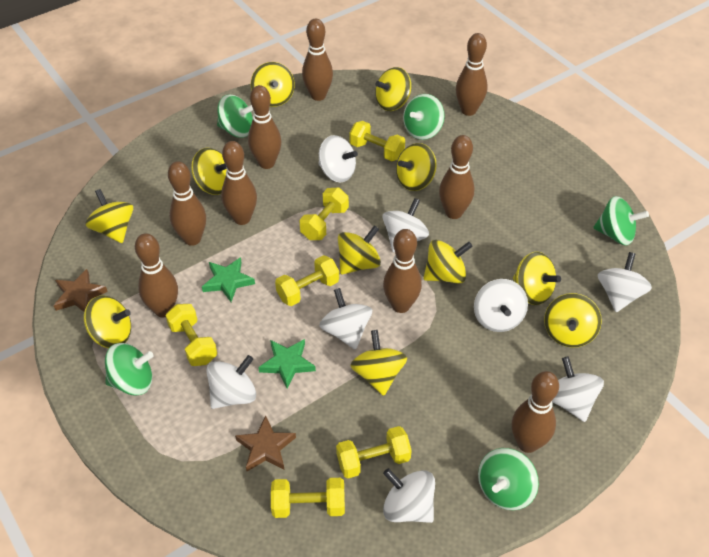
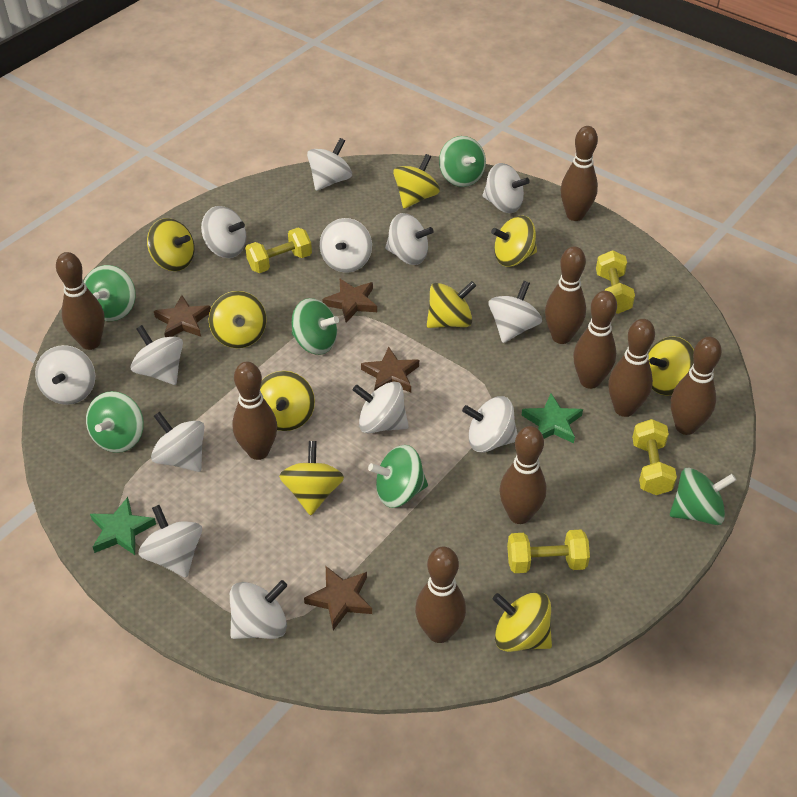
brown star: [54,269,108,312] [235,416,296,471] = 2 -> [154,295,211,337] [304,566,372,630] [322,279,377,323] [361,347,419,392] = 4
green spinning top: [105,343,154,396] [217,94,253,138] [403,94,445,140] [478,448,539,510] [593,196,649,245] = 5 -> [84,265,136,321] [86,391,144,453] [292,298,339,355] [368,445,428,508] [439,136,486,187] [670,468,736,525] = 6
white spinning top: [207,355,256,409] [319,135,358,182] [319,288,372,350] [382,198,429,253] [383,468,435,523] [474,279,528,332] [552,357,604,422] [598,252,652,312] = 8 -> [35,345,95,405] [130,325,183,385] [138,505,202,578] [151,412,205,472] [201,206,246,258] [230,580,287,639] [307,138,352,191] [320,218,372,273] [353,382,409,433] [385,213,434,265] [462,396,517,452] [483,163,530,213] [489,281,542,343] = 13
yellow dumbbell: [165,304,217,366] [271,478,345,518] [275,255,339,306] [299,187,349,240] [336,426,412,478] [349,121,405,161] = 6 -> [245,228,312,273] [507,530,590,573] [596,250,635,314] [632,419,677,495] = 4
yellow spinning top: [84,296,131,348] [85,189,133,243] [191,148,227,195] [251,62,295,107] [338,225,381,275] [350,330,407,396] [375,67,411,111] [396,143,437,191] [423,240,473,284] [513,252,561,305] [544,293,602,348] = 11 -> [147,218,195,271] [209,291,266,348] [260,371,315,431] [279,441,344,516] [393,154,440,209] [427,281,476,328] [491,215,537,267] [493,592,552,652] [648,336,694,396] = 9

